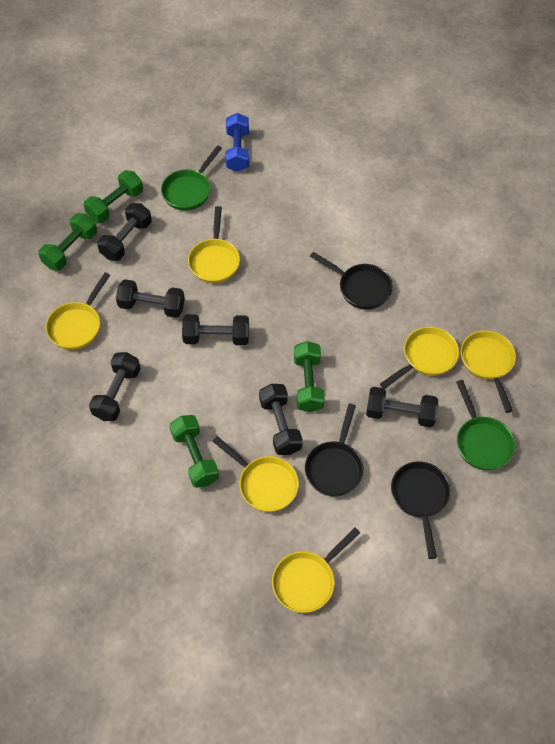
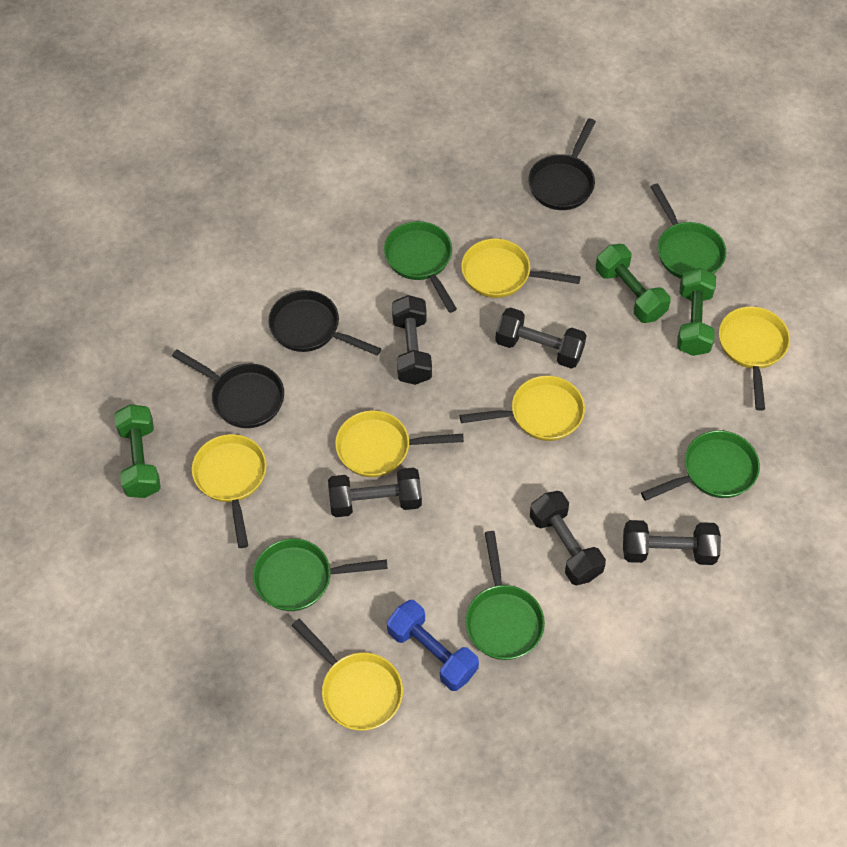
black dumbbell: [89,352,141,421] [97,203,152,261] [116,279,185,318] [182,314,249,345] [259,384,303,455] [366,387,438,427] = 6 -> [328,468,422,517] [392,295,432,385] [495,307,587,369] [530,491,606,586] [623,520,721,565] = 5
green dumbbell: [38,213,97,271] [83,170,143,223] [169,415,219,488] [294,341,325,412] = 4 -> [114,405,161,498] [596,244,671,323] [677,268,716,356] = 3
green pan: [161,145,222,211] [456,380,515,470] = 2 -> [253,539,387,611] [384,221,457,313] [465,531,545,660] [641,430,760,501] [650,183,726,279] = 5

